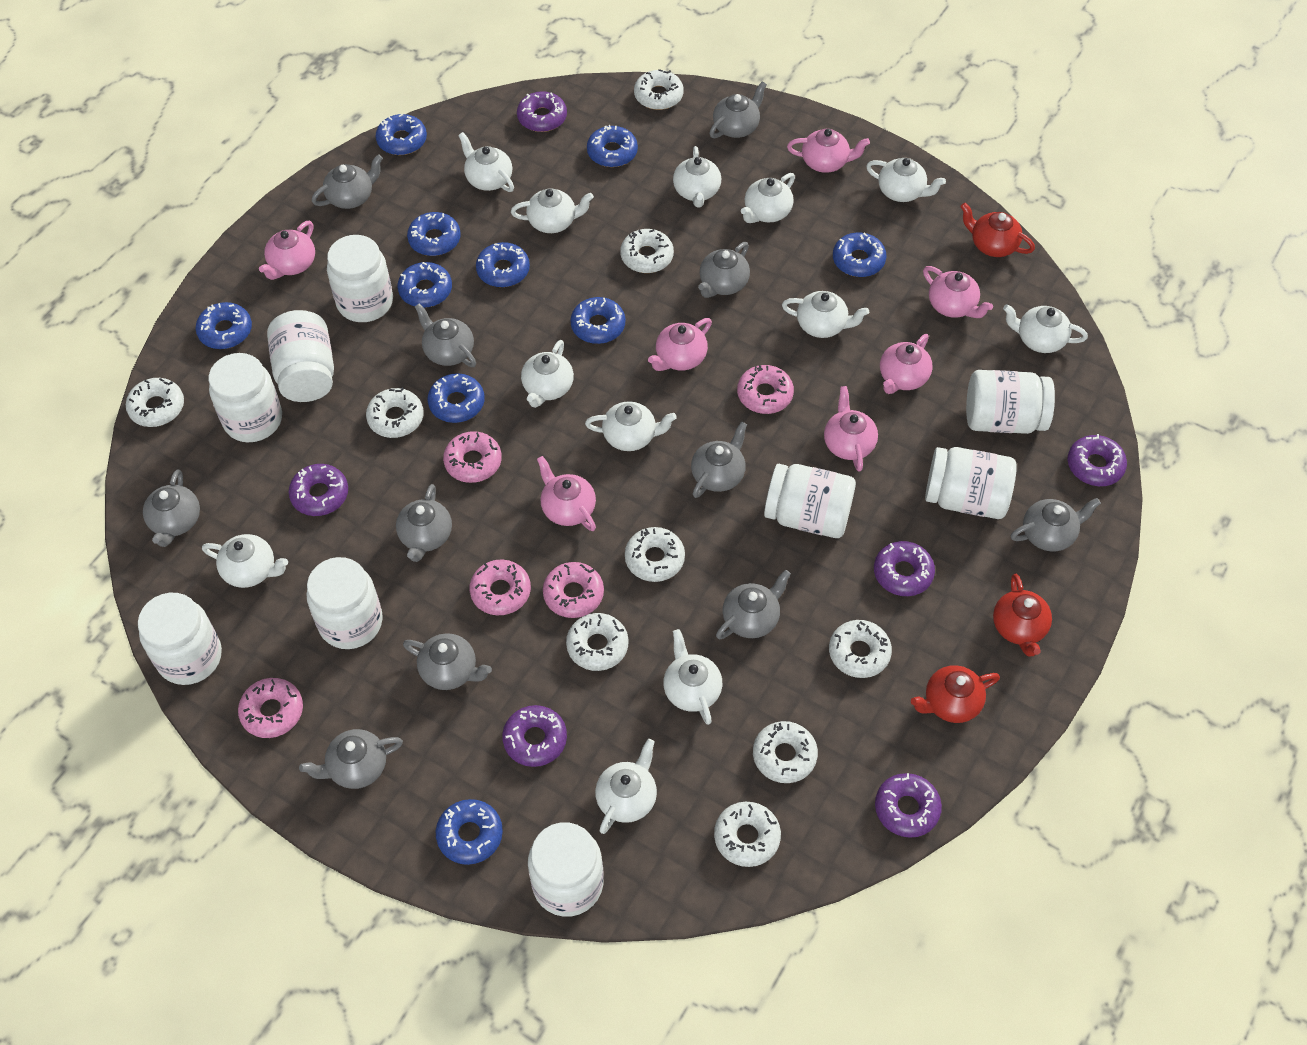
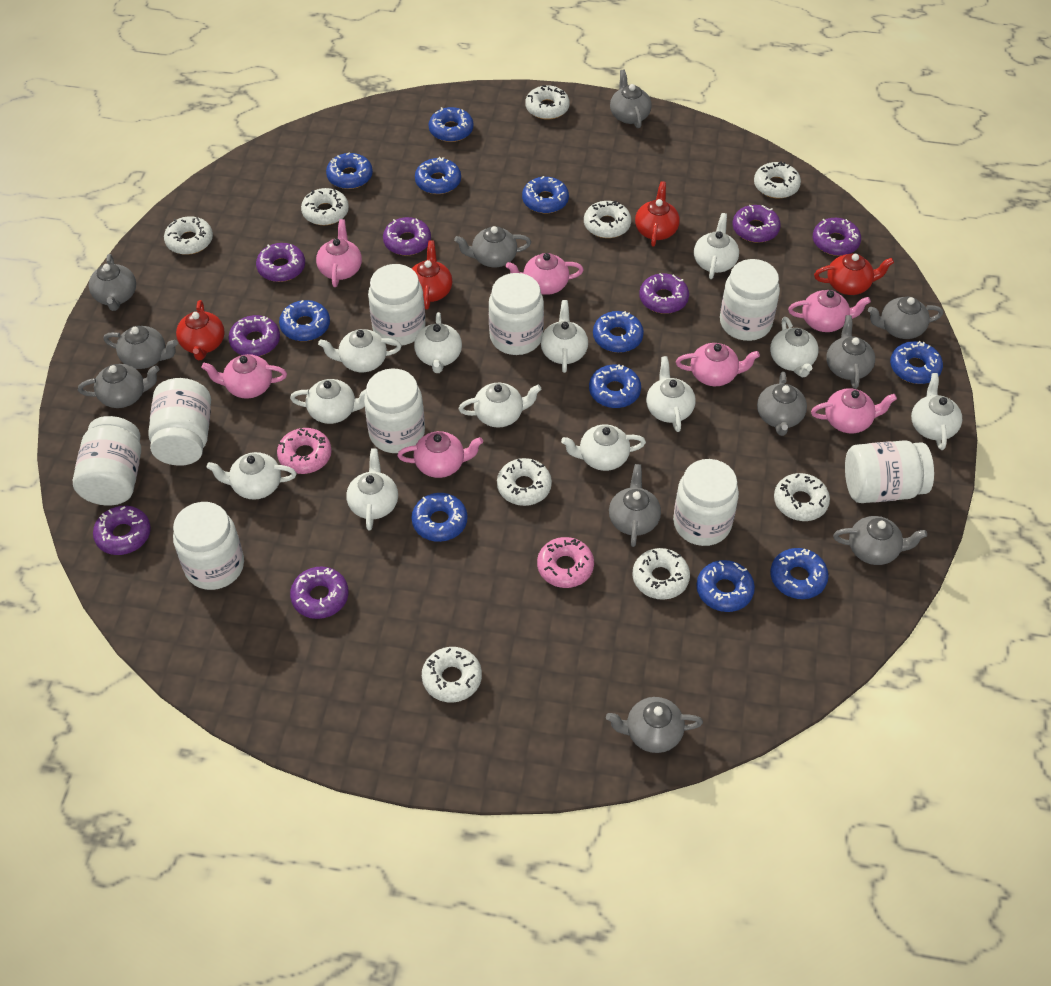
blue donut: [196,302,252,349] [376,114,427,155] [398,262,452,308] [407,212,461,256] [428,373,485,423] [435,799,503,865] [476,242,530,287] [571,297,625,344] [587,125,638,167] [833,232,886,277] = 10 -> [279,300,330,341] [326,152,373,189] [412,493,467,542] [415,157,461,194] [429,107,474,142] [522,176,569,213] [589,364,641,408] [593,311,644,353] [696,560,755,612] [770,548,829,599] [890,341,943,384] = 11
pink donut: [238,678,303,738] [443,431,502,483] [470,559,531,615] [543,562,604,618] [737,365,794,414] = 5 -> [277,428,332,474] [537,537,594,588] = 2
purple donut: [289,464,348,516] [502,705,567,767] [517,91,567,132] [874,541,935,596] [875,773,942,838] [1067,434,1127,486] = 6 -> [93,506,151,555] [228,315,280,356] [256,243,305,282] [290,566,349,619] [383,217,431,255] [639,273,689,314] [733,205,781,243] [813,218,861,256] = 8
red teapot: [911,665,1000,723] [960,203,1035,257] [993,574,1052,657] = 3 -> [176,300,225,360] [411,240,452,310] [635,181,680,247] [814,253,894,295] = 4

